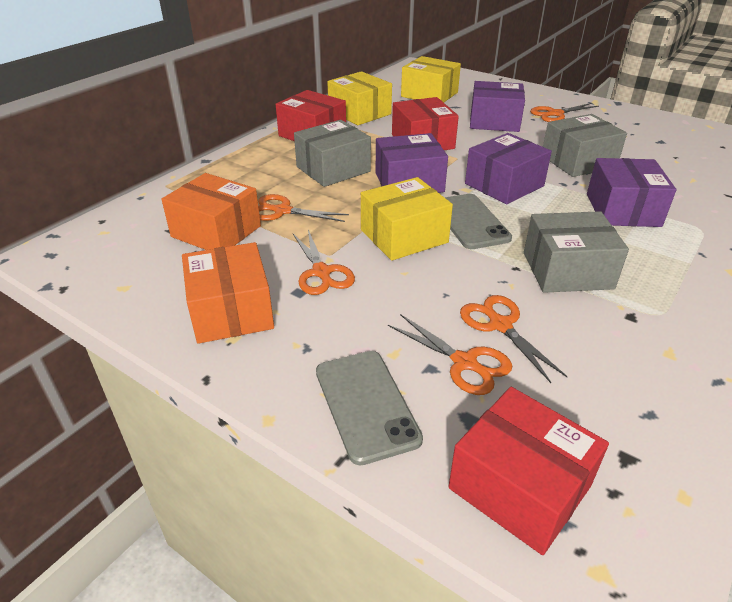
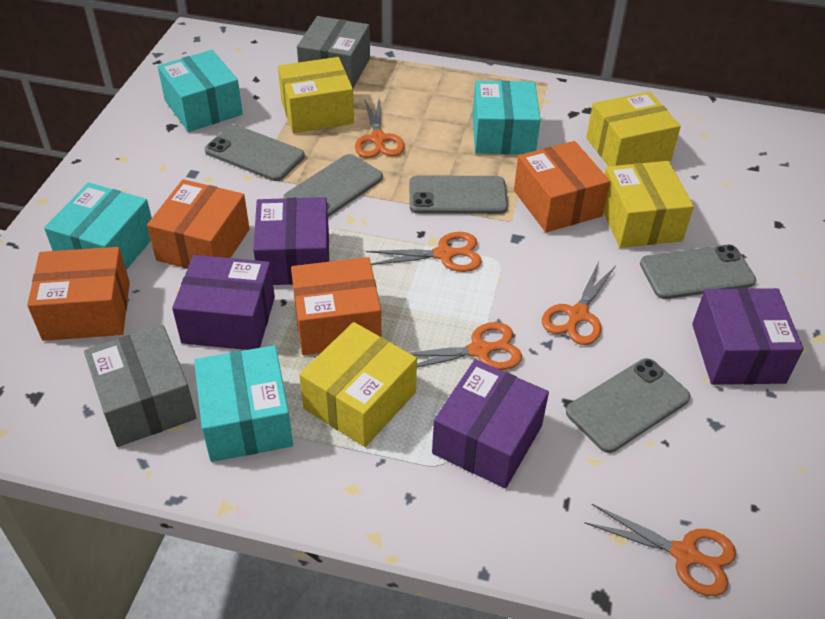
grey box: [294,120,371,187] [524,211,629,293] [543,114,627,177] = 3 -> [84,325,197,447] [297,16,370,88] = 2
grey phone: [316,351,423,465] [444,194,512,249] = 2 -> [205,125,305,181] [283,154,383,217] [409,175,508,214] [566,358,691,453] [640,245,756,299] = 5
orange box: [161,173,261,250] [182,242,274,344] = 2 -> [27,247,130,341] [147,179,249,269] [291,257,381,355] [514,141,610,232] = 4
red box: [276,90,346,141] [392,97,459,150] [449,387,609,555] = 3 -> none = 0
turquoise box: none = 0 -> [44,183,152,270] [158,50,243,132] [194,345,293,462] [473,81,541,154] = 4
yellow box: [327,71,392,125] [361,177,453,261] [401,56,461,102] = 3 -> [278,57,354,133] [299,322,417,447] [586,92,681,166] [603,161,694,248] = 4

